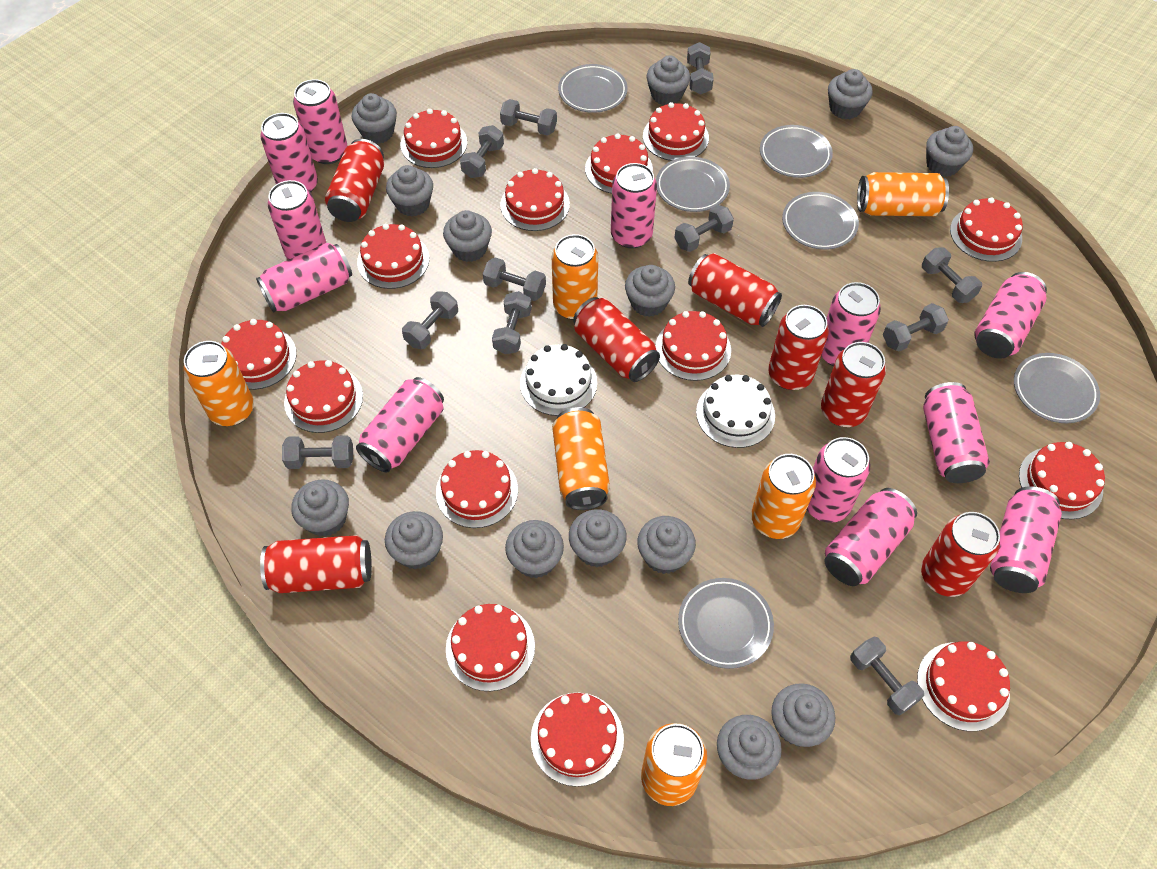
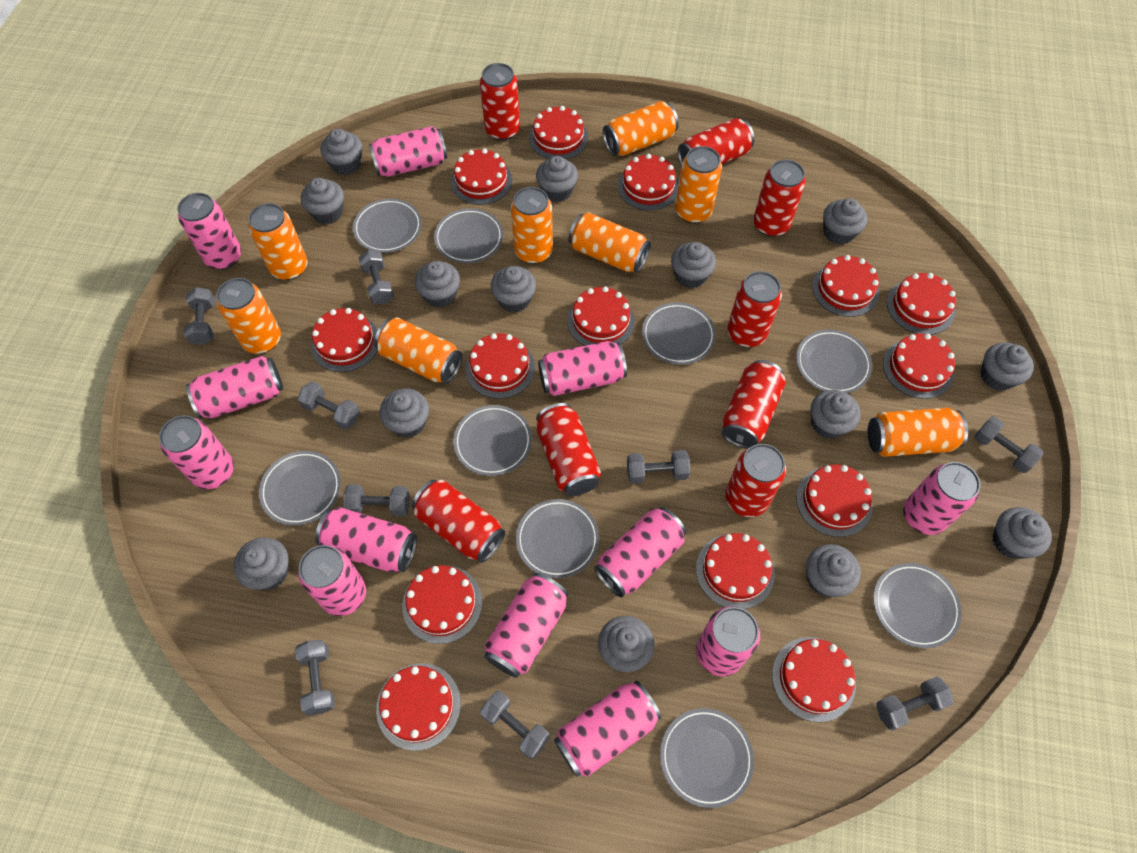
grey dumbbell: [282,435,353,469] [402,291,458,349] [460,125,504,178] [483,257,546,301] [492,291,532,354] [500,99,557,136] [674,205,734,252] [687,42,714,94] [850,637,924,715] [883,303,949,352] [922,247,982,303] = 11 -> [184,287,215,345] [295,640,335,715] [298,381,360,429] [343,484,410,517] [358,250,394,304] [480,691,550,759] [627,450,690,484] [876,676,954,731] [974,416,1044,473] = 9
grey plate: [558,64,628,113] [656,157,730,212] [678,578,774,669] [760,125,833,178] [782,192,859,250] [1014,353,1100,423] = 6 -> [259,451,341,526] [353,199,422,253] [434,208,503,263] [453,405,532,476] [516,499,599,578] [642,302,716,365] [660,708,754,808] [796,330,872,393] [873,563,962,648] = 9
orange can: [184,341,254,426] [552,234,598,320] [552,407,610,510] [641,723,707,806] [751,454,816,539] [857,172,949,216] = 6 -> [216,278,281,354] [248,203,307,280] [374,318,462,384] [511,187,553,264] [569,212,651,273] [603,101,679,156] [675,146,722,223] [868,408,968,457] = 8
red can: [260,535,372,593] [325,139,384,222] [573,297,660,382] [688,253,782,327] [768,305,829,390] [821,342,886,427] [921,512,1000,597] = 7 -> [412,480,505,563] [480,63,520,141] [536,403,601,496] [678,118,754,166] [722,360,786,449] [725,444,786,517] [727,271,782,347] [753,159,806,237] = 8
white cake: [520,344,597,416] [696,375,775,448] = 2 -> none = 0

